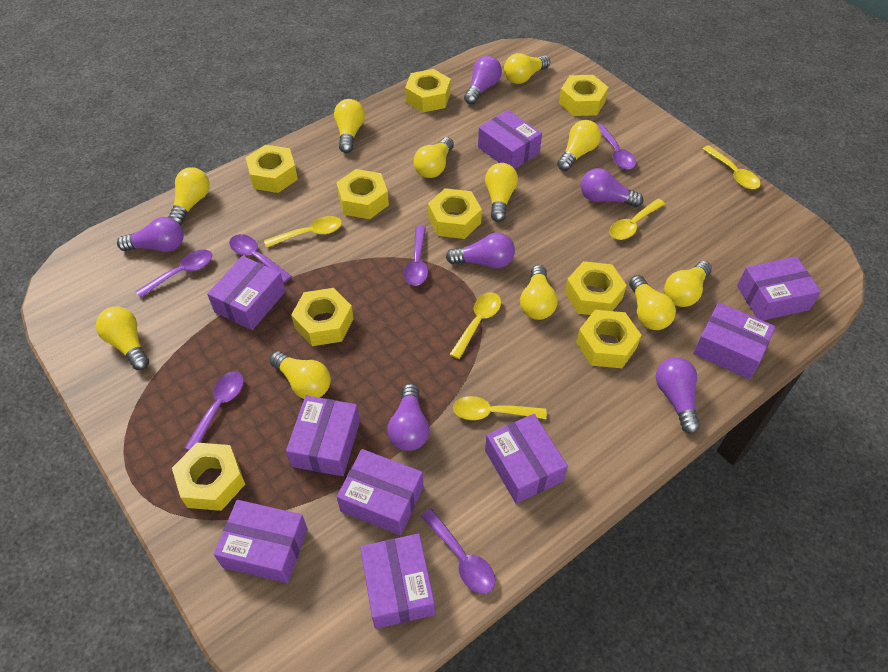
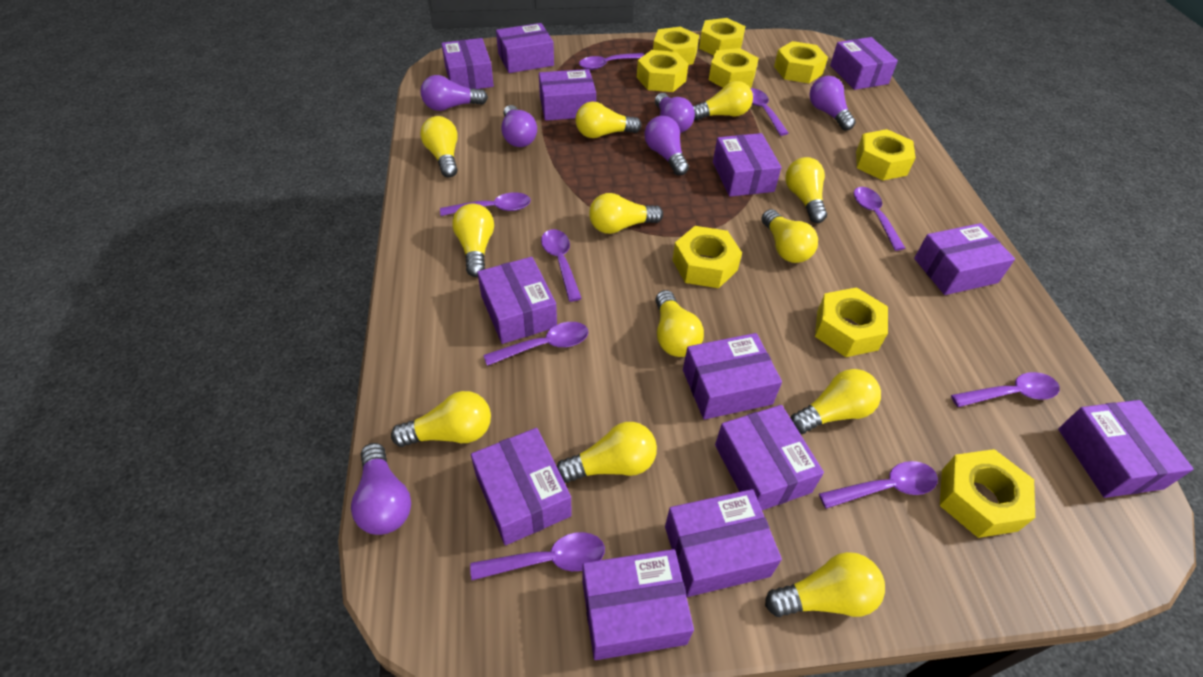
purple box: [207,256,285,330] [214,500,307,583] [286,395,360,476] [337,449,423,535] [360,534,435,629] [478,110,542,169] [485,414,568,504] [693,302,776,379] [737,256,821,321] = 9 -> [441,38,494,89] [471,428,572,546] [477,257,557,344] [496,23,554,73] [539,69,596,121] [582,549,694,660] [665,489,782,597] [683,333,782,420] [713,133,782,197] [715,405,824,510] [830,37,898,90] [914,223,1015,295] [1058,400,1194,498] = 13
purple spoon: [135,250,212,298] [185,372,244,450] [229,234,292,283] [404,226,428,286] [421,509,495,594] [598,124,636,169] = 6 -> [440,192,531,216] [470,532,605,580] [484,322,589,366] [541,229,582,302] [579,53,645,70] [750,88,789,136] [819,461,938,509] [854,187,905,251] [951,372,1060,407] = 9
yellow light bulb: [96,307,149,370] [168,167,210,225] [270,351,331,399] [334,99,365,153] [414,137,454,178] [485,163,518,222] [504,53,550,84] [520,265,558,320] [557,120,601,171] [629,275,676,330] [664,261,712,307] = 11 -> [391,391,491,447] [420,116,458,177] [452,204,494,277] [557,422,657,483] [575,102,642,138] [589,193,663,234] [655,290,704,357] [693,81,753,120] [762,209,818,263] [765,552,885,617] [785,157,827,223] [791,369,881,434] = 12
yellow spoon: [264,216,342,248] [450,292,501,359] [453,396,547,420] [610,199,665,240] [702,145,761,189] = 5 -> none = 0

